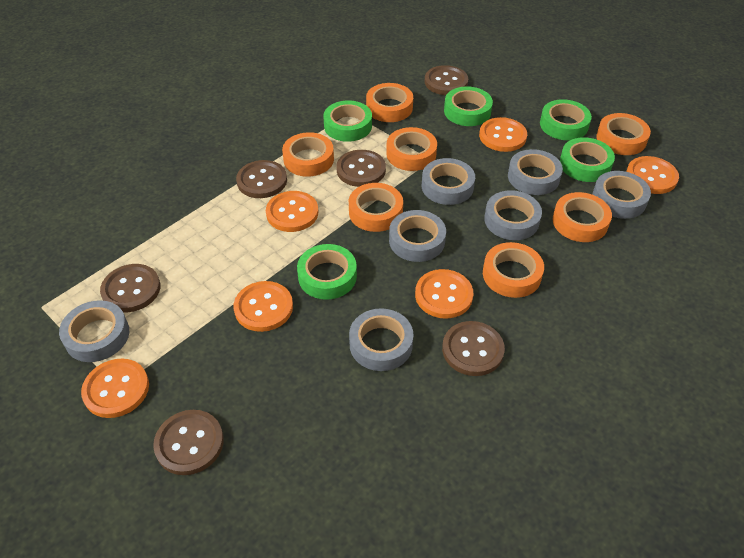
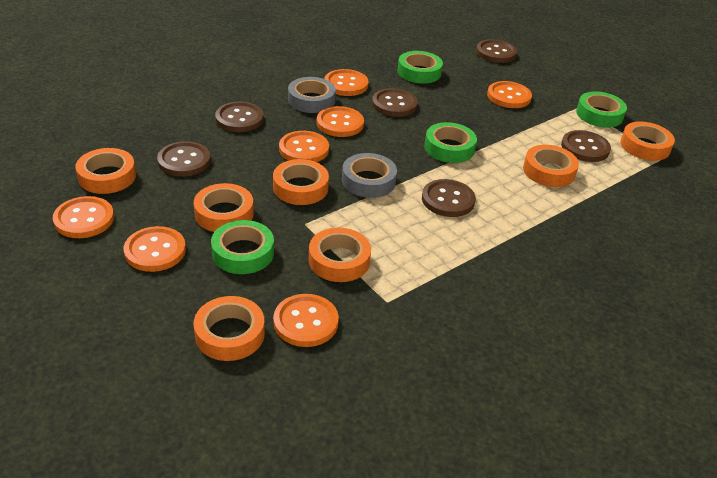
green tape: [297,244,357,300] [323,100,372,142] [444,87,493,126] [540,99,592,140] [560,137,615,182] = 5 -> [211,220,274,274] [398,51,443,84] [424,122,477,163] [576,91,627,128] = 4
grey tape: [59,300,129,362] [349,308,414,371] [389,210,446,262] [422,158,475,205] [484,190,542,240] [508,149,563,195] [592,171,651,219] = 7 -> [288,77,336,113] [342,153,397,198] = 2
orange button: [81,359,149,418] [233,281,293,332] [266,191,318,232] [415,269,473,319] [479,117,527,152] [626,156,679,194] = 6 -> [53,196,114,238] [124,226,186,272] [273,294,339,347] [279,131,329,162] [317,106,364,137] [325,69,368,96] [487,81,532,108] = 7

